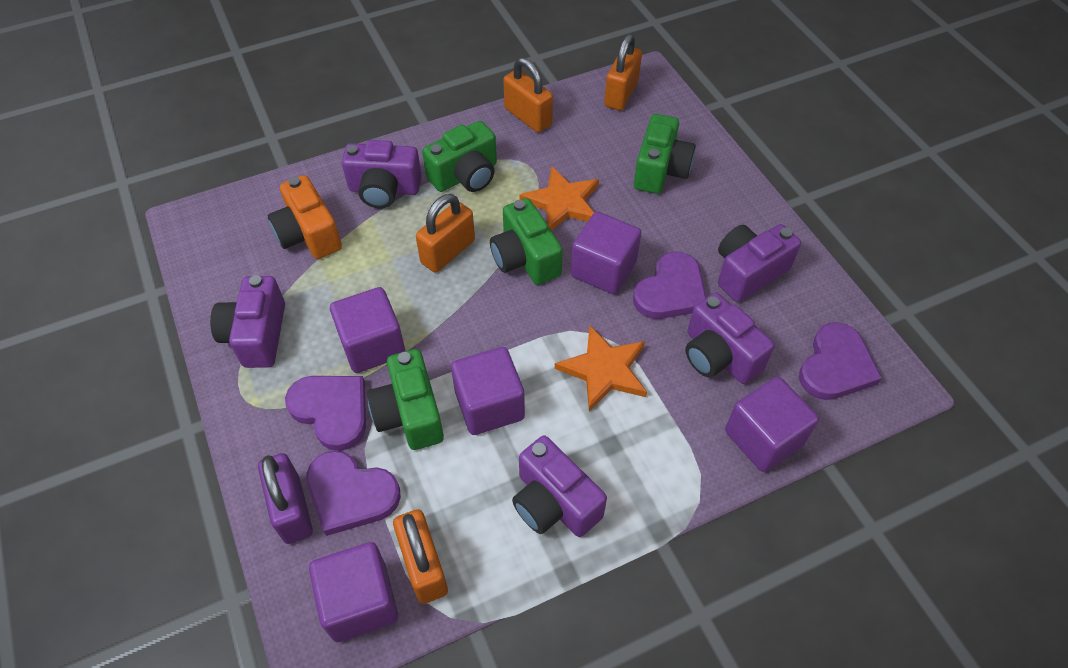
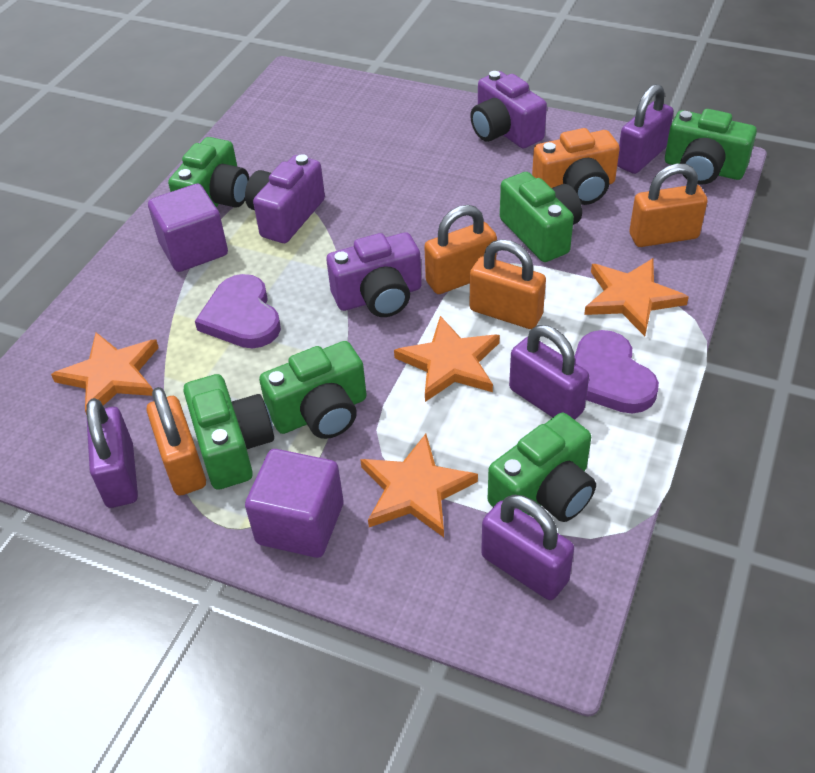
green camera: [367,349,444,450] [422,121,497,192] [490,198,563,285] [634,114,696,194] = 4 -> [168,137,249,207] [183,374,274,490] [259,341,367,439] [488,413,596,522] [500,172,582,262] [665,109,757,185] = 6
orange star: [520,167,599,231] [555,326,647,411] = 2 -> [51,332,159,415] [360,434,478,537] [394,316,500,402] [584,258,689,336] = 4
purple camera: [210,275,285,368] [342,140,422,208] [512,436,607,537] [685,292,775,384] [718,224,801,302] = 5 -> [245,154,325,243] [326,232,422,317] [470,71,547,148] = 3
purple cube: [309,542,398,642] [330,287,405,373] [451,347,525,435] [571,212,642,294] [725,377,819,472] = 5 -> [148,184,228,272] [245,449,344,558] = 2
purple heart: [285,376,366,451] [306,451,401,536] [633,251,706,319] [799,322,882,400] = 4 -> [195,274,281,348] [574,330,659,414] = 2
purple padlock: [258,453,313,544] = 1 -> [87,398,138,508] [481,495,574,600] [509,325,589,420] [617,84,674,174] = 4

